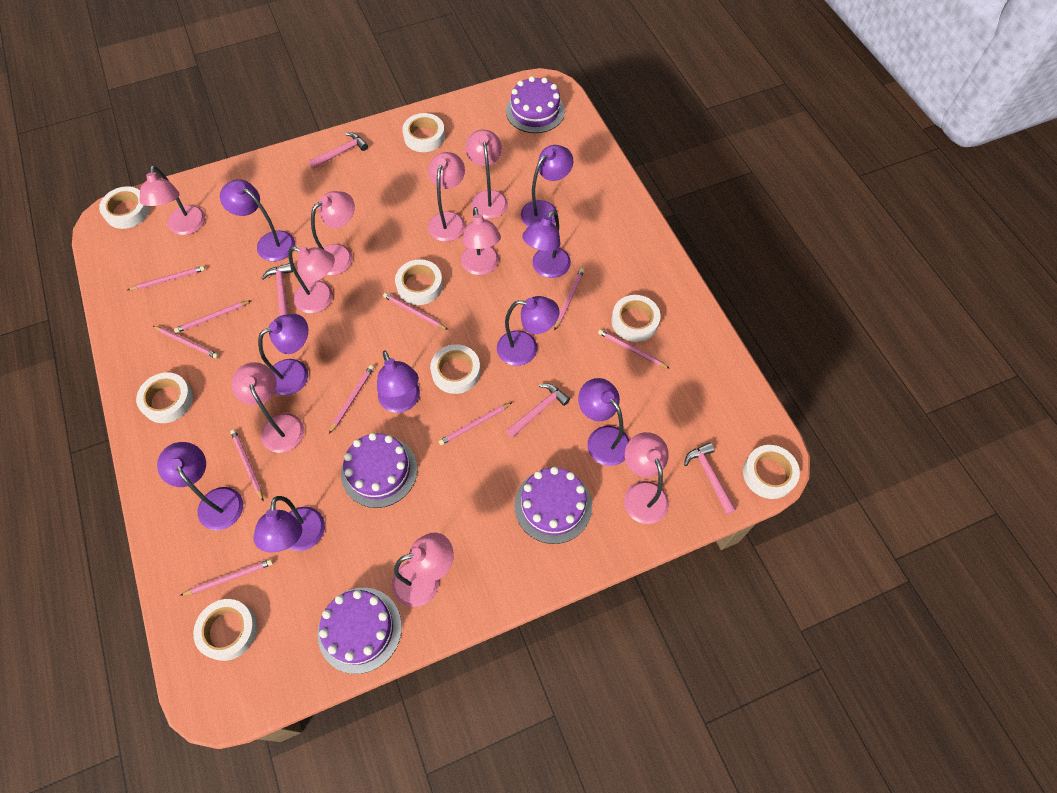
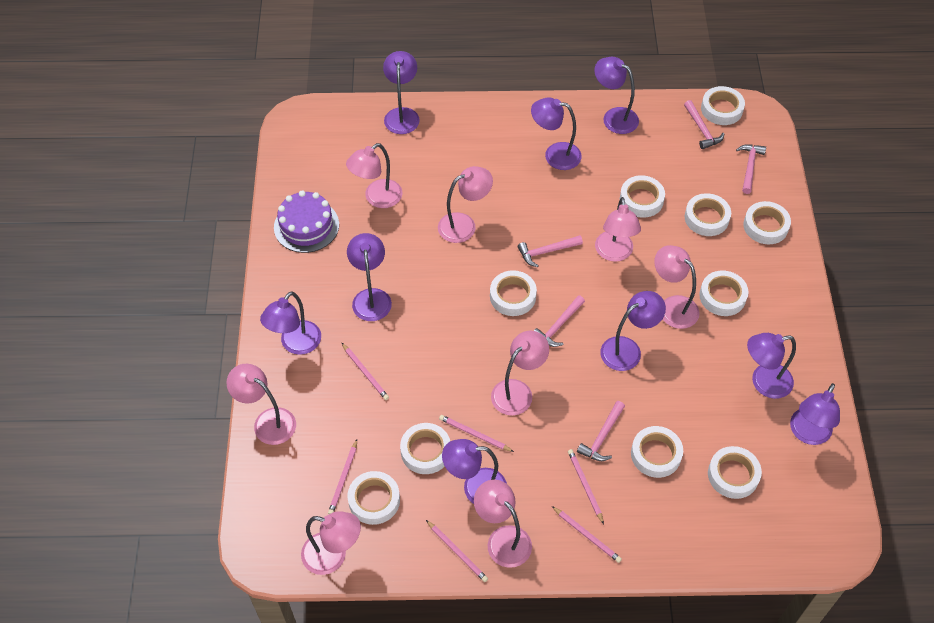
pink hammer: [262,263,293,316] [309,132,368,169] [506,384,570,438] [684,442,736,515] = 4 -> [518,235,583,267] [534,295,585,347] [577,401,625,461] [684,100,724,149] [736,144,766,194] = 5
pink lamp: [140,165,205,235] [231,362,304,453] [288,246,335,313] [311,191,355,275] [392,533,454,607] [428,152,465,242] [461,207,501,275] [465,130,508,219] [624,432,669,524] = 9 -> [226,364,296,445] [301,511,361,575] [346,143,402,208] [438,166,493,243] [474,480,532,568] [491,331,549,416] [595,197,641,262] [654,245,700,329] = 8
pink pencil: [127,266,205,290] [153,326,219,359] [174,300,252,333] [180,559,273,596] [230,429,263,501] [329,365,374,434] [383,293,448,330] [438,402,513,445] [554,268,584,330] [598,329,670,369] = 10 -> [328,440,357,514] [342,343,389,400] [426,520,488,582] [439,415,514,452] [552,506,622,563] [568,449,604,524] = 6
purple cake: [318,588,402,674] [341,433,418,508] [506,76,565,133] [515,467,592,544] = 4 -> [274,190,339,253] = 1
white tape: [99,186,150,229] [136,372,193,423] [193,599,257,661] [395,259,443,305] [402,113,445,152] [430,344,481,394] [611,295,660,342] [743,445,800,499] = 8 -> [348,471,400,525] [400,423,450,474] [490,270,537,316] [620,175,665,218] [631,426,683,478] [685,193,731,236] [699,271,748,316] [701,86,745,125] [708,446,762,499] [743,201,791,245] = 10

